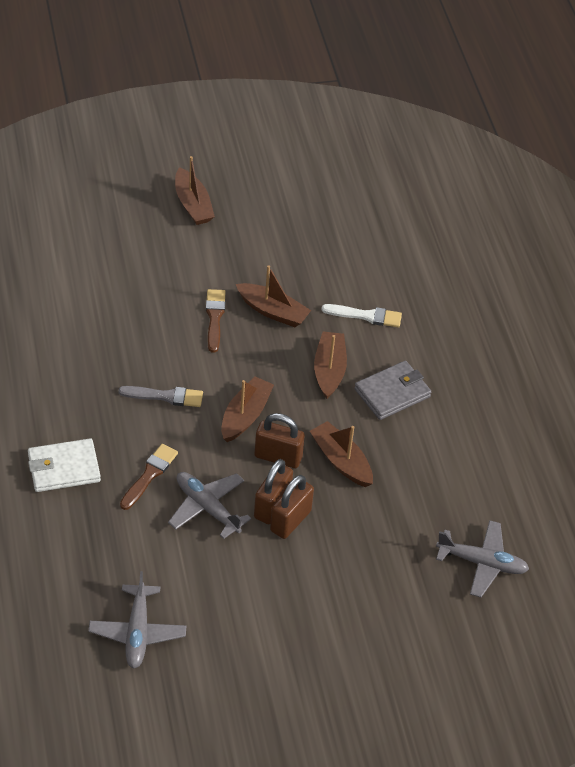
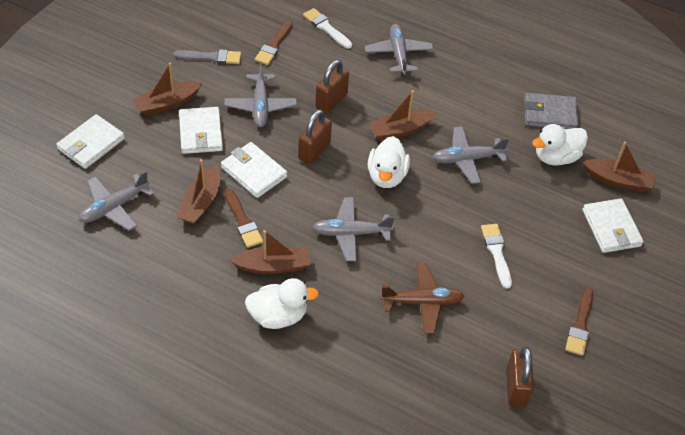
brown brush: [120,444,178,510] [206,289,226,353] = 2 -> [224,189,263,248] [255,21,293,65] [565,288,593,356] = 3
brown plane: none = 0 -> [380,263,464,334] = 1
grey plane: [88,571,187,668] [168,472,251,539] [436,520,529,597] = 3 -> [79,171,154,231] [224,62,297,127] [312,197,395,261] [365,24,433,75] [433,126,509,184] = 5
white brush: [322,304,402,327] = 1 -> [303,8,352,49] [481,224,512,289] = 2
white duck: none = 0 -> [245,278,319,329] [367,136,410,188] [532,124,588,165] = 3
white wallet: [28,438,101,492] = 1 -> [56,114,125,169] [179,107,223,154] [221,142,287,198] [583,198,644,253] = 4

